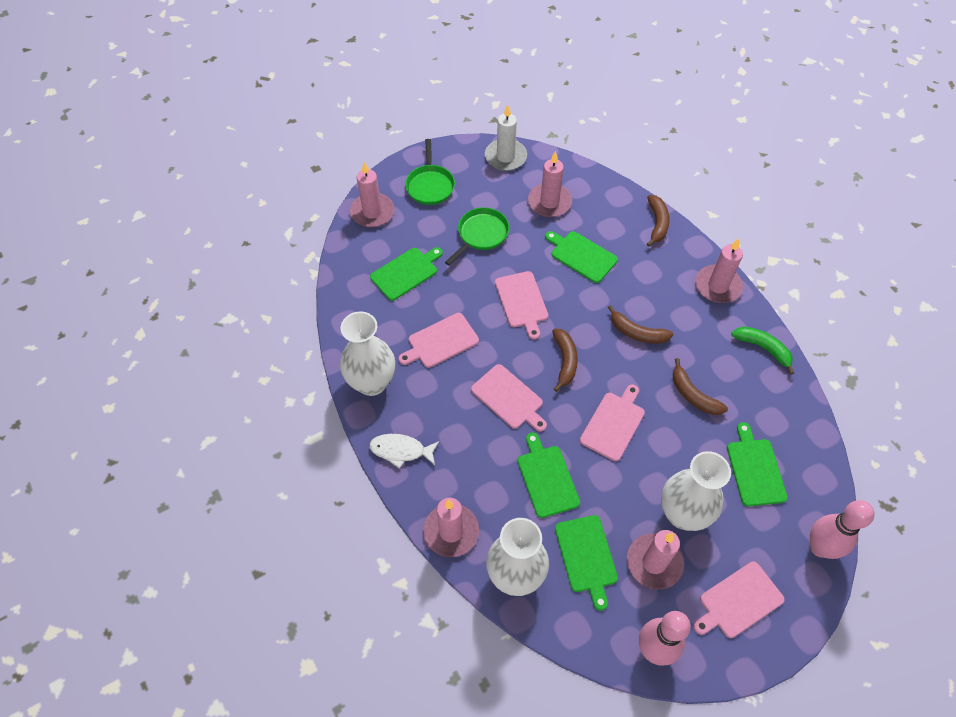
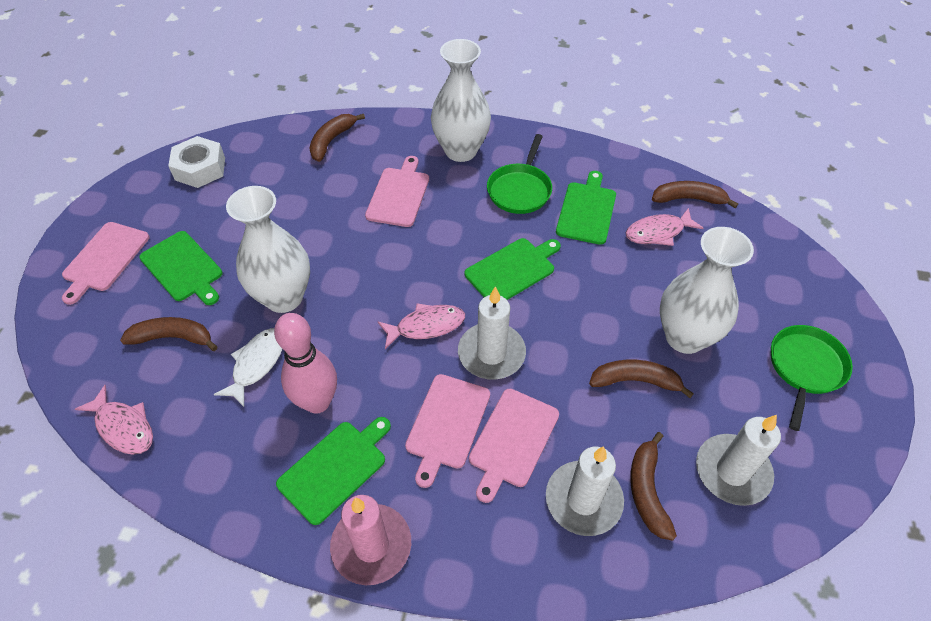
brown banana: [552,329,578,392] [608,305,673,344] [647,195,670,247] [673,358,728,415] = 4 -> [120,317,217,351] [309,114,365,162] [589,360,694,398] [630,432,677,541] [652,181,738,208] = 5
green banana: [731,327,794,375] = 1 -> none = 0
green cutting board: [370,247,443,301] [518,432,580,518] [545,231,618,283] [555,515,618,611] [727,422,788,506] = 5 -> [139,231,223,305] [276,417,391,525] [465,238,561,300] [556,171,616,245] = 4
pink bowling pin: [639,611,691,666] [810,500,875,559] = 2 -> [274,313,337,414] = 1
pink candle: [350,162,394,227] [424,497,479,557] [528,151,572,217] [627,530,684,590] [696,238,743,303] = 5 -> [330,495,411,585] = 1
pink cutting board: [398,313,479,368] [471,364,547,432] [495,271,548,340] [580,384,645,461] [693,562,785,638] = 5 -> [62,222,150,305] [365,156,429,227] [405,374,490,488] [469,389,559,503] = 4
pink fish: none = 0 -> [75,385,153,455] [378,303,465,349] [626,208,704,246] = 3
white candle: [485,105,527,171] = 1 -> [458,286,526,380] [546,446,624,536] [696,415,781,506] = 3
white nut: none = 0 -> [168,136,225,188] = 1

